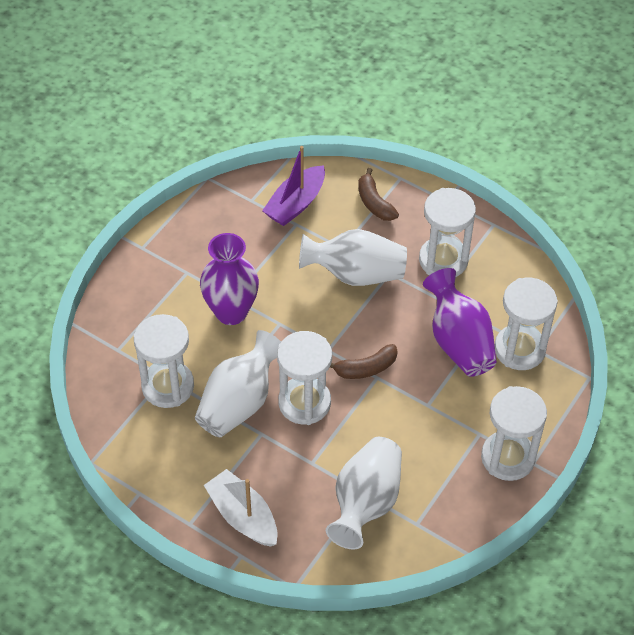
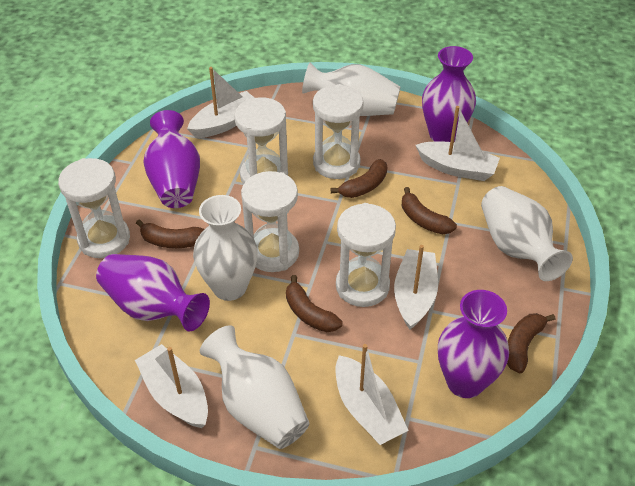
brown banana: [330,344,398,379] [358,168,399,221] = 2 -> [136,220,204,248] [286,275,342,332] [331,159,387,198] [402,187,457,235] [507,313,555,373] = 5
purple boat: [262,146,325,226] = 1 -> none = 0
purple vase: [200,233,259,325] [423,268,497,377] = 2 -> [96,254,210,331] [143,110,200,208] [422,46,476,142] [438,290,509,398] = 4
white boat: [204,469,278,547] = 1 -> [135,344,208,428] [187,67,254,138] [335,344,409,445] [394,245,438,329] [416,106,500,181] = 5
white vase: [195,330,281,437] [299,229,407,286] [326,437,402,550] = 3 -> [193,195,258,301] [200,325,309,449] [302,63,400,116] [481,186,573,281] = 4

